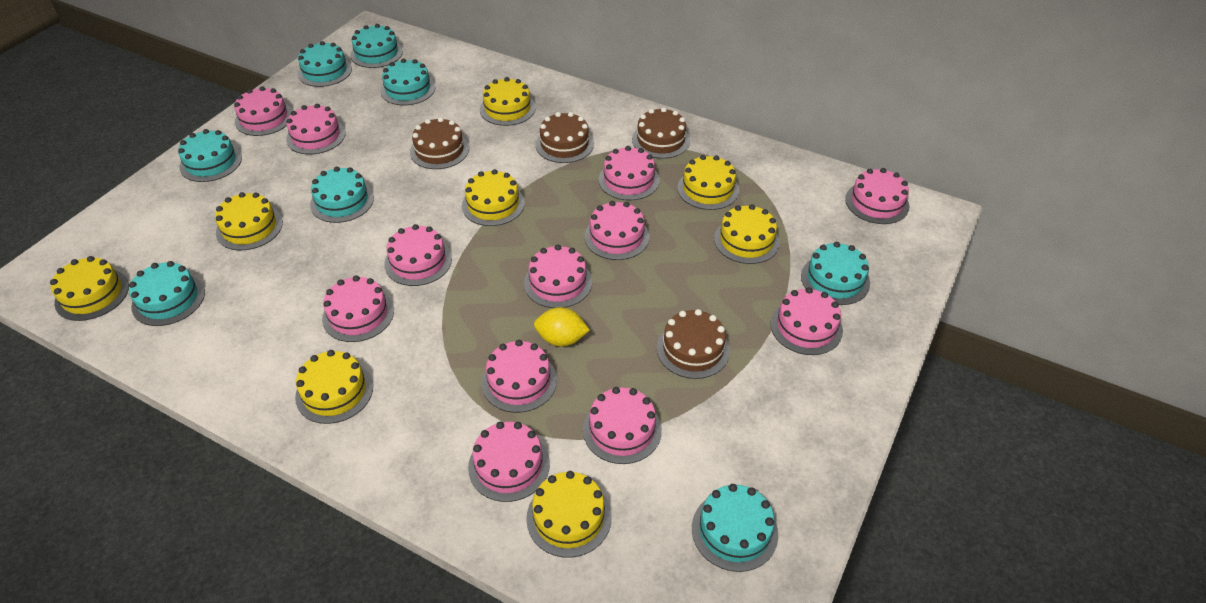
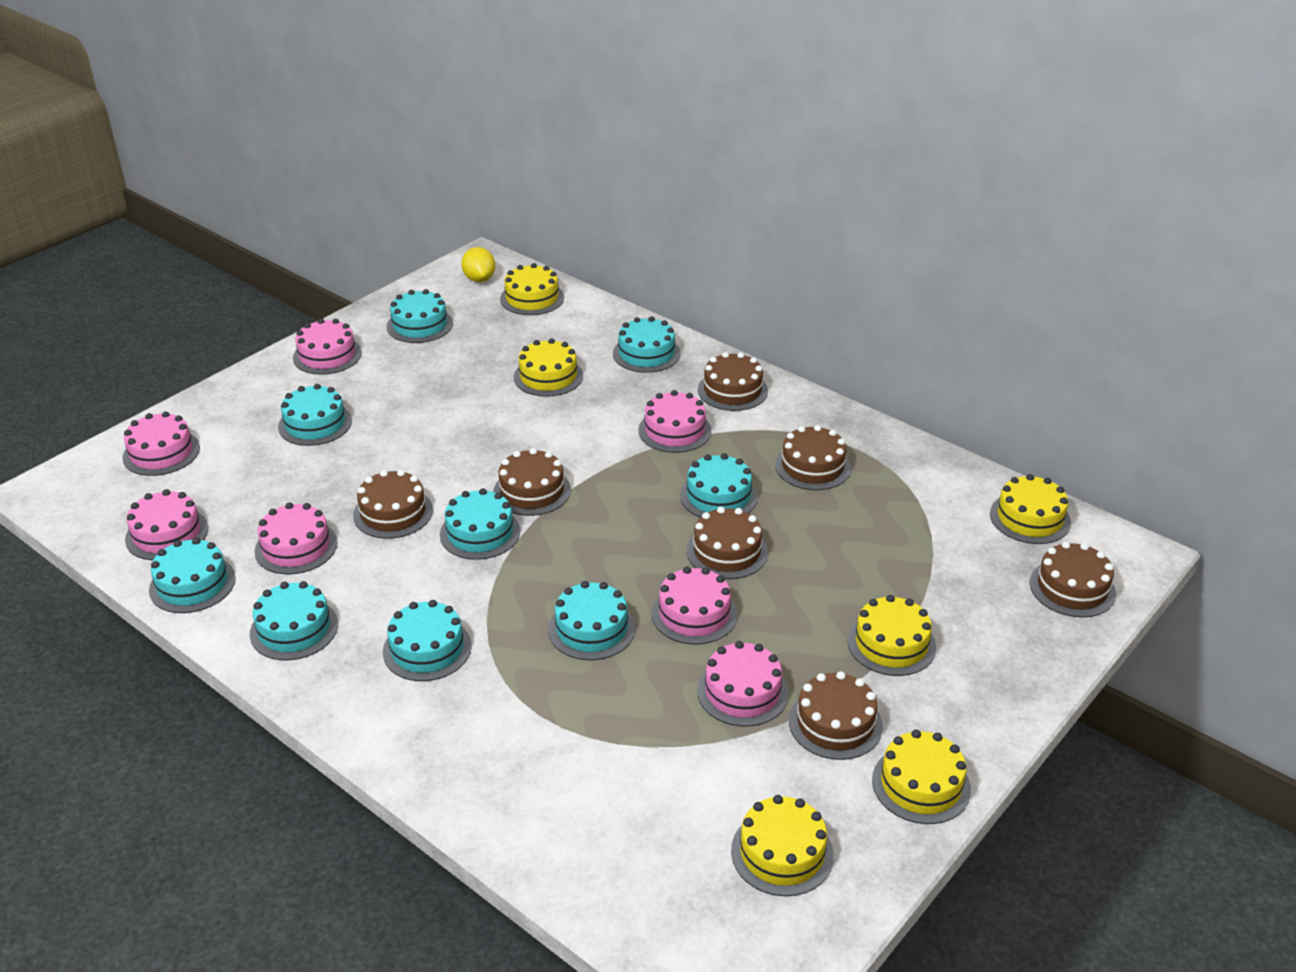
brown cake: [410,117,469,169] [536,112,594,163] [632,107,690,159] [657,309,730,379] = 4 -> [353,470,433,539] [493,448,571,516] [687,507,768,579] [698,352,768,411] [775,425,851,490] [789,671,883,760] [1029,542,1116,618] = 7
pink cake: [234,86,292,136] [286,104,345,154] [322,275,394,342] [384,224,452,286] [468,421,550,502] [481,340,557,413] [524,245,592,308] [583,387,662,464] [584,201,649,260] [599,146,659,201] [770,287,843,355] [845,168,909,224] = 12 -> [122,411,200,476] [125,489,208,561] [255,502,337,574] [293,319,362,375] [638,390,711,453] [652,567,738,644] [697,641,789,727] = 7
turquoise cake: [129,261,205,326] [178,129,242,182] [298,41,352,87] [310,167,374,223] [350,24,403,68] [380,59,435,105] [692,484,778,572] [801,242,870,305] = 8 -> [149,537,236,613] [250,581,338,660] [278,384,352,446] [383,600,472,681] [387,289,453,343] [440,488,520,560] [548,581,635,660] [613,316,681,373] [680,453,758,517] = 9
yellow cake: [50,256,129,321] [215,192,283,250] [295,350,373,424] [462,169,525,226] [480,77,536,126] [526,471,612,558] [677,155,739,210] [714,204,780,264] = 8 -> [500,263,564,315] [514,338,583,397] [731,795,834,896] [847,595,936,676] [872,730,971,824] [990,474,1071,544] = 6

